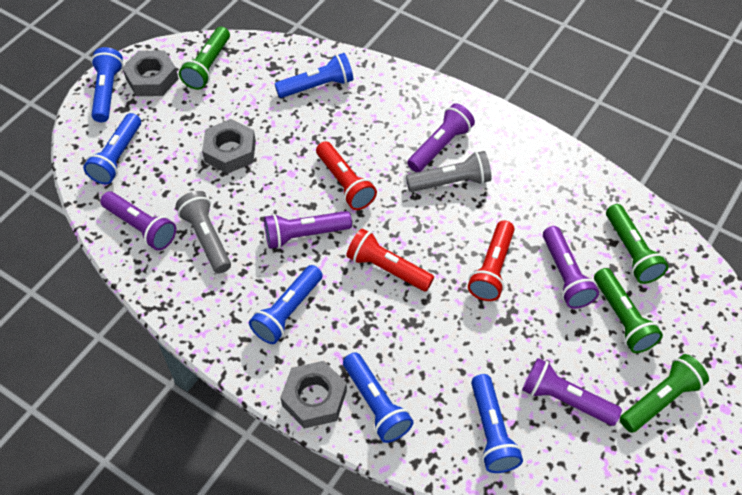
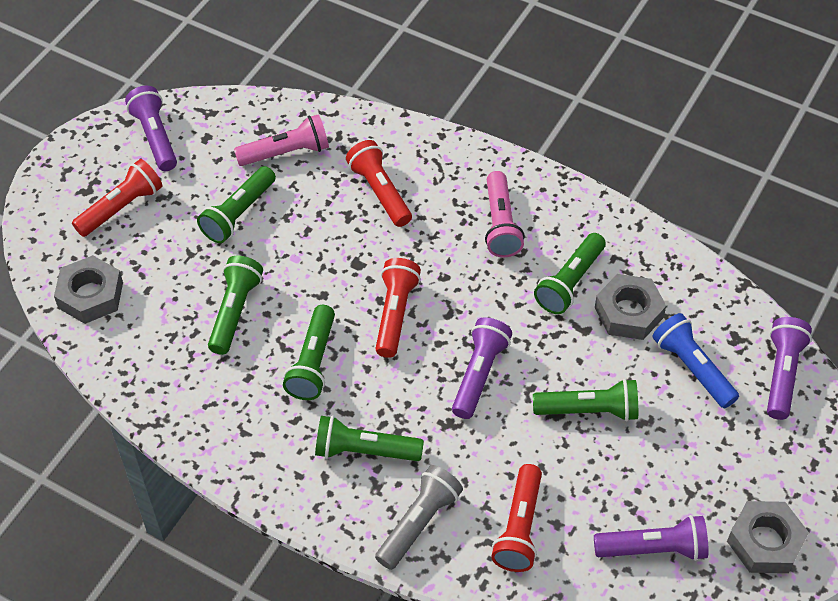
blue flashlight: [83,113,141,184] [91,47,123,122] [249,265,323,344] [275,53,353,98] [343,352,414,443] [471,374,523,473] = 6 -> [652,313,739,408] = 1
green flashlight: [179,27,230,90] [594,268,663,353] [606,204,669,284] [620,354,709,433] = 4 -> [197,166,276,243] [208,256,263,355] [283,305,335,400] [315,416,424,461] [533,379,638,421] [534,233,606,314] = 6
grey flashlight: [176,191,231,273] [406,151,492,192] = 2 -> [375,465,463,570] = 1
pink flashlight: none = 0 -> [234,114,329,166] [485,171,524,257] = 2
purple flashlight: [100,191,176,251] [264,211,352,249] [407,103,475,172] [522,358,622,426] [543,226,599,309] = 5 -> [125,86,177,171] [452,317,512,419] [594,515,709,561] [767,317,812,420] = 4
red flashlight: [316,141,377,210] [346,228,434,291] [468,220,515,301] = 3 -> [72,159,163,237] [346,140,412,227] [376,258,421,358] [491,464,542,572] = 4

